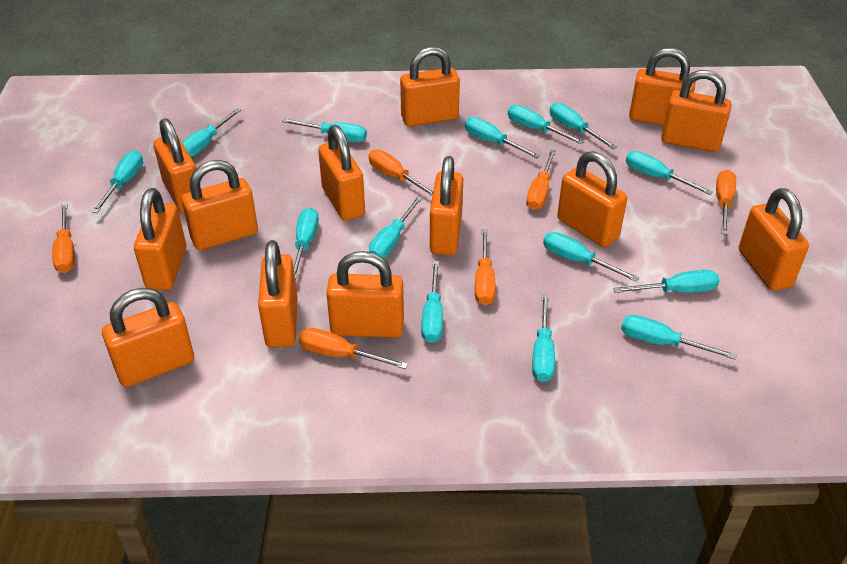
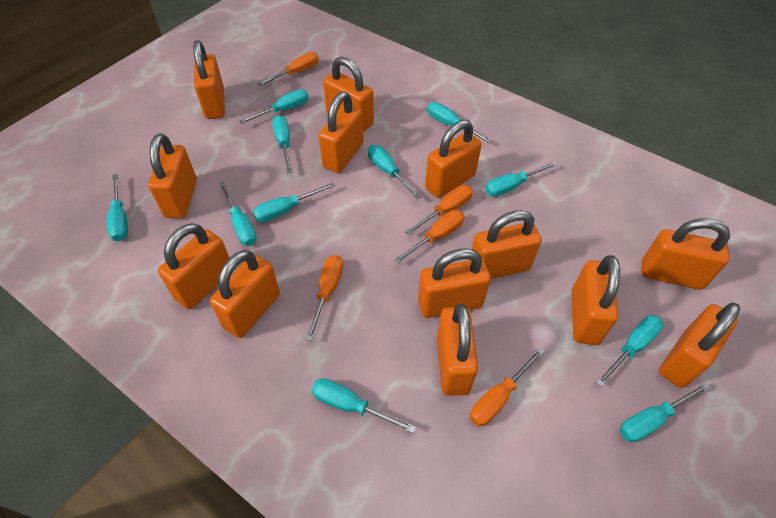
orange screwdriver: [52,203,75,273] [299,328,408,369] [368,149,433,196] [475,229,496,305] [526,150,556,210] [716,170,736,235] = 6 -> [258,52,319,86] [306,255,343,341] [394,210,465,264] [405,185,473,235] [470,348,545,427] = 5
turquoise screwdriver: [92,151,143,213] [182,108,241,157] [282,119,367,142] [294,208,319,281] [369,196,423,259] [421,261,443,343] [465,117,540,158] [508,105,585,145] [532,294,555,382] [543,232,639,282] [550,103,617,149] [613,270,719,293] [621,315,737,360] [626,151,713,195] = 14 -> [107,174,128,241] [219,182,257,246] [239,89,309,124] [253,182,335,222] [272,115,292,173] [312,378,416,434] [368,145,421,199] [427,102,492,143] [485,161,558,197] [596,315,663,387] [620,382,710,442] = 11

